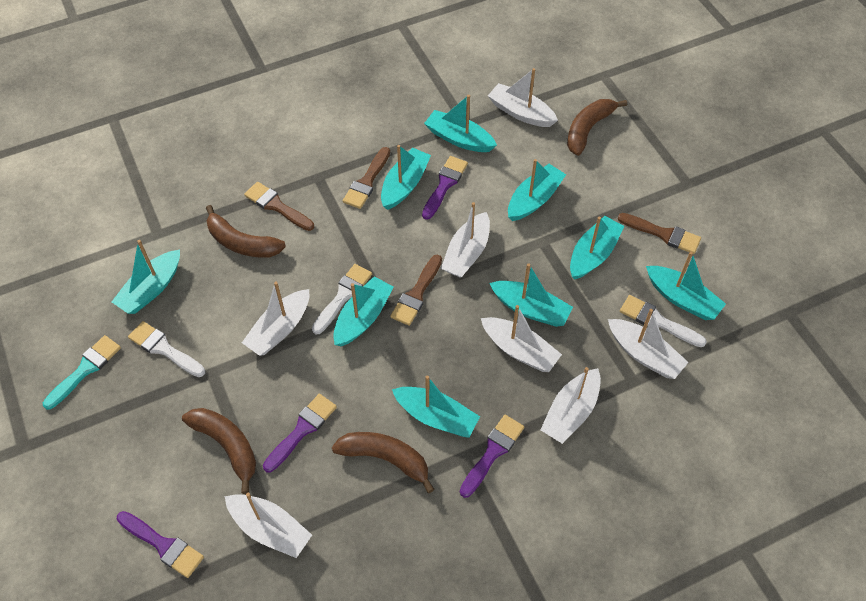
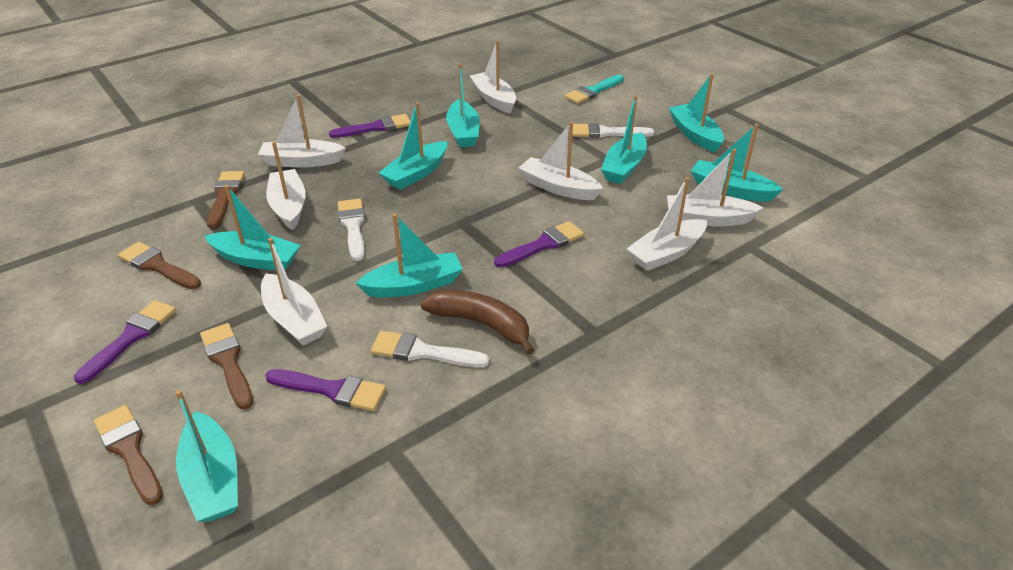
brown banana: [182,408,256,494] [206,205,286,258] [332,432,435,493] [567,99,627,156] = 4 -> [421,290,534,355] = 1
turquoise boat: [112,240,180,314] [333,276,394,346] [381,145,431,210] [392,375,480,438] [424,95,497,152] [489,263,573,327] [508,159,566,221] [570,216,624,280] [646,251,726,320] = 9 -> [175,390,238,522] [205,185,301,270] [356,214,463,298] [379,102,447,190] [446,63,480,147] [601,95,647,184] [669,74,724,152] [691,123,783,202] = 8

